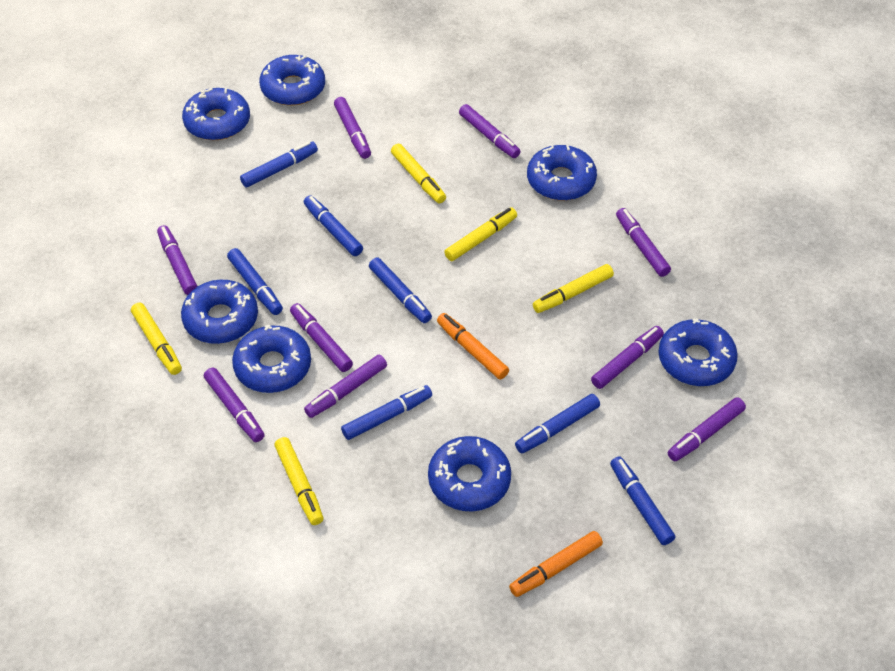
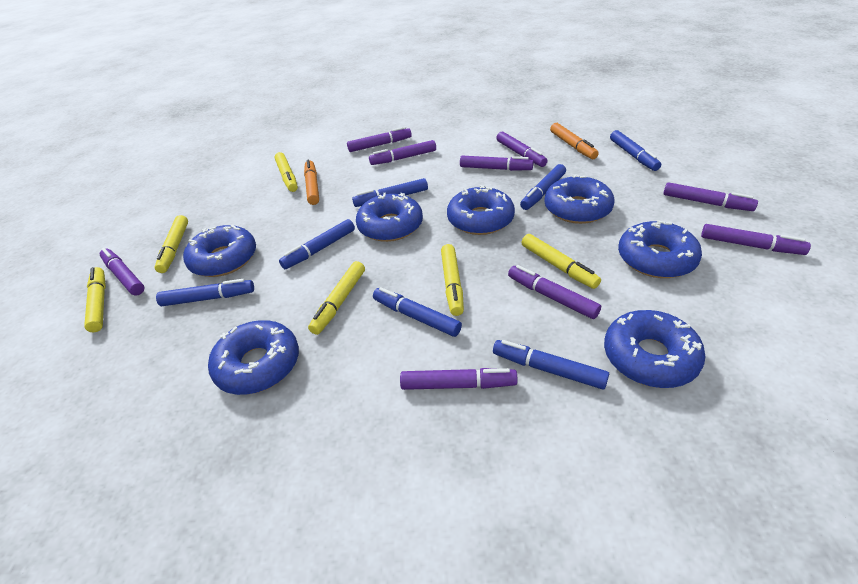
yellow marker: [131,303,182,375] [274,437,324,525] [391,144,446,203] [444,207,517,261] [533,264,614,313] = 5 -> [84,267,106,332] [155,215,188,273] [275,152,298,192] [308,261,365,335] [441,244,464,316] [521,234,601,289] = 6

